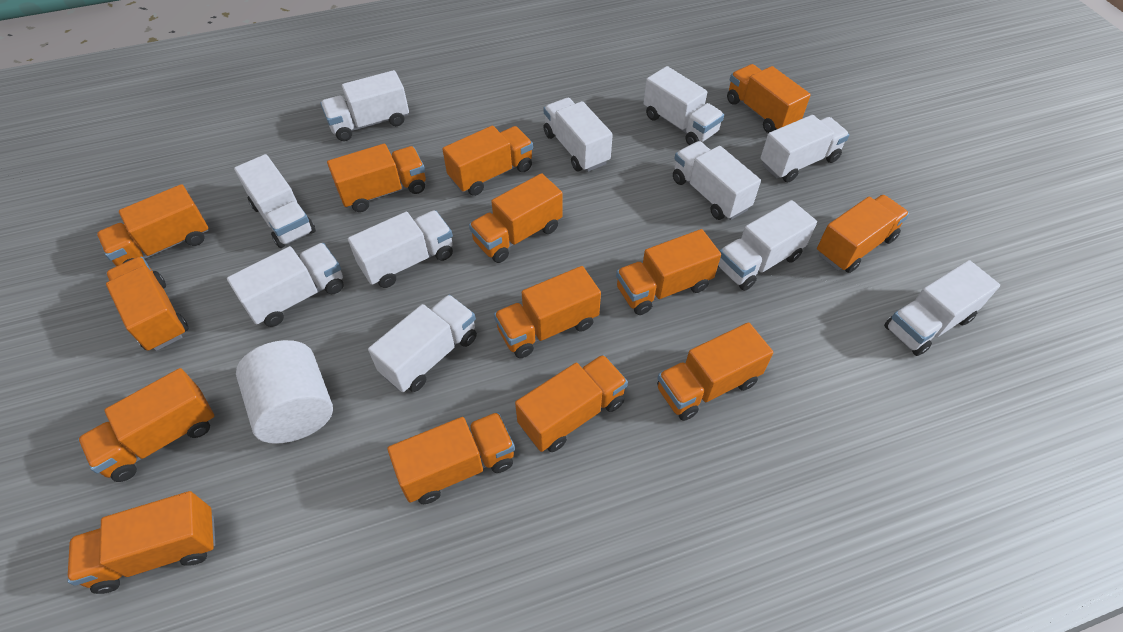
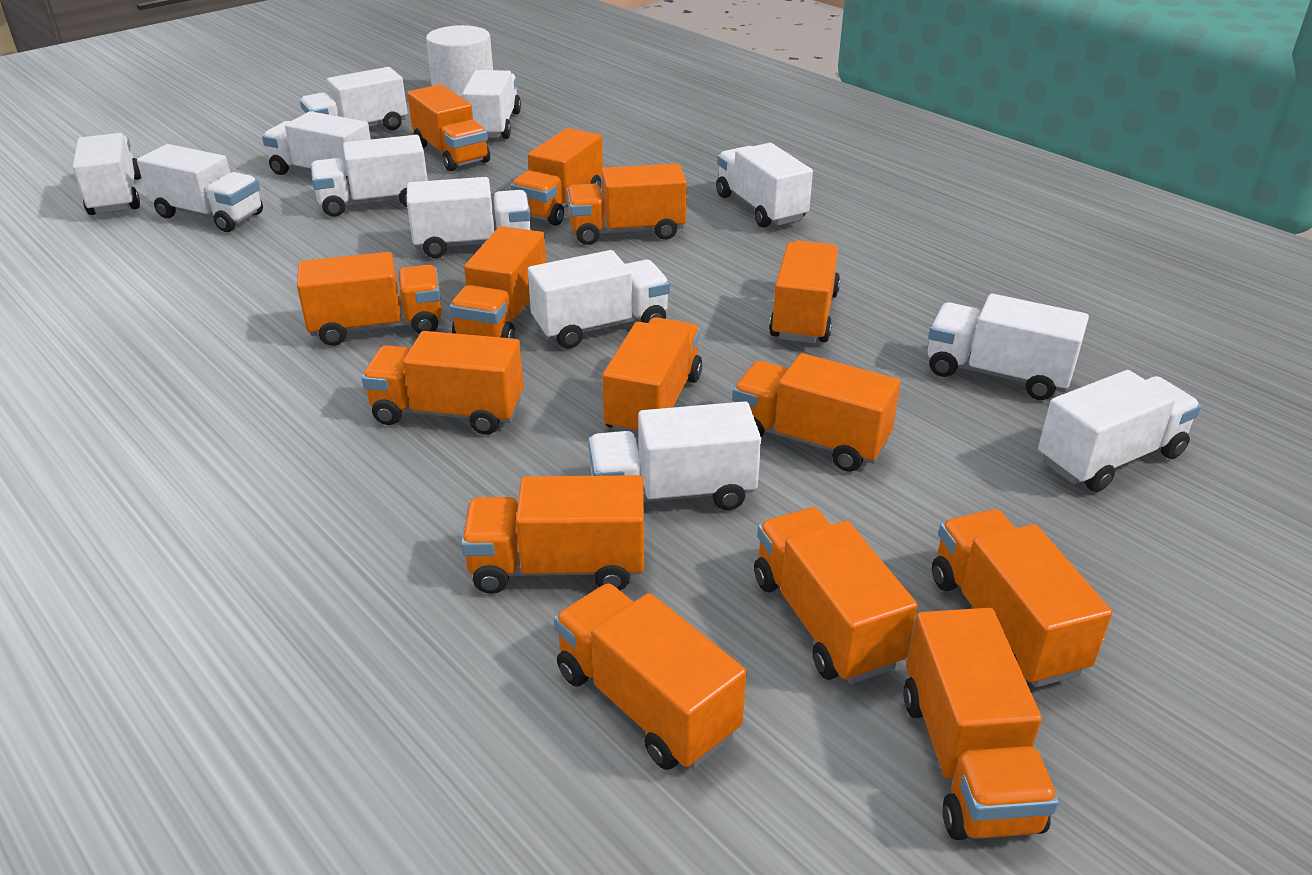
white truck: [227,243,344,327] [234,154,316,248] [320,70,409,141] [348,210,453,288] [368,295,477,392] [544,98,613,172] [644,66,724,145] [673,141,761,220] [718,200,817,291] [760,115,850,182] [884,260,1000,356] = 11 -> [73,133,141,215] [137,144,263,232] [262,111,371,180] [300,67,407,130] [311,135,428,217] [407,177,531,258] [462,70,521,139] [528,250,670,348] [588,401,761,510] [716,143,813,228] [928,294,1089,400] [1038,370,1201,492] = 12

